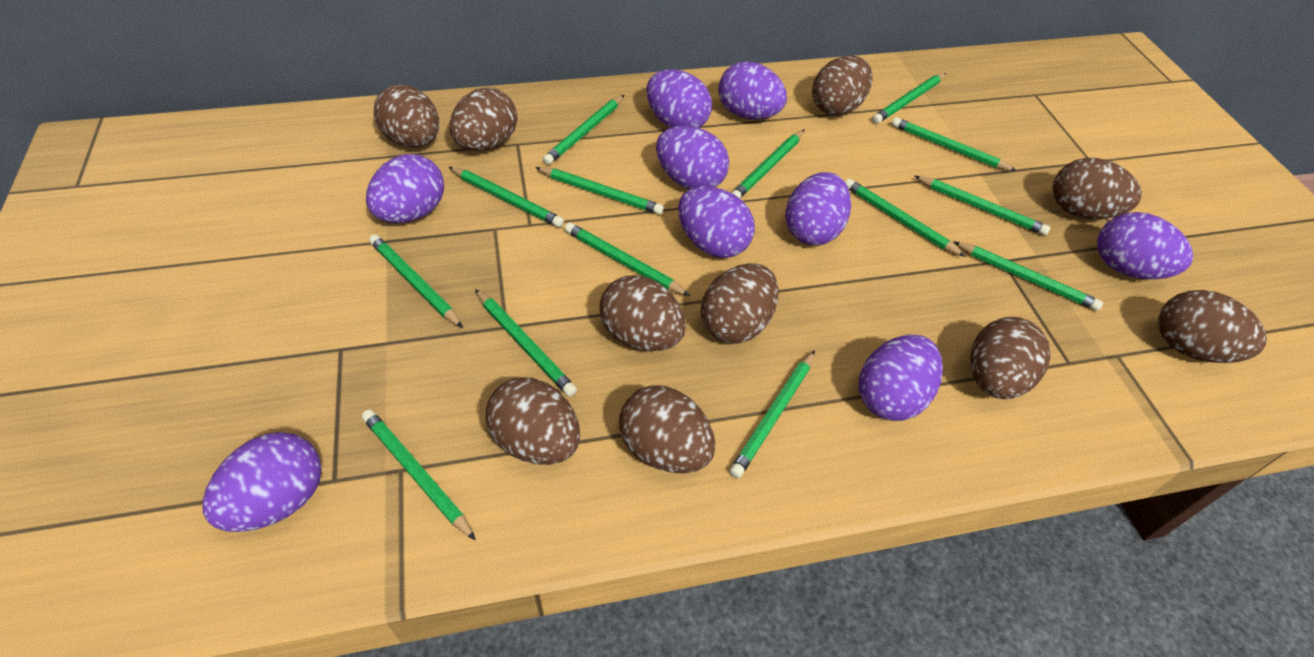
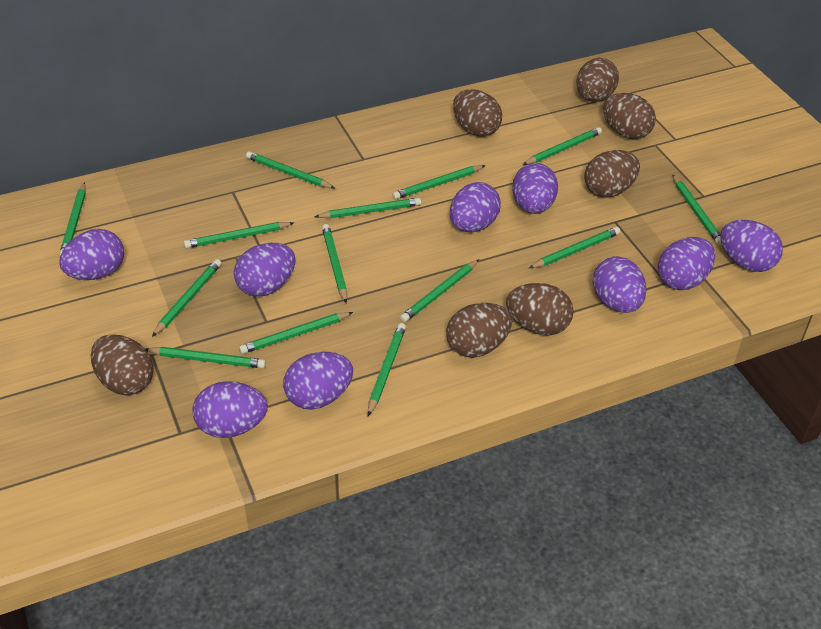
brown egg: [374,84,439,148] [450,87,517,151] [486,377,580,465] [600,275,686,351] [619,385,715,473] [701,263,779,344] [812,55,872,116] [970,317,1051,399] [1052,158,1142,219] [1158,290,1267,363] = 10 -> [91,335,154,395] [446,303,512,358] [453,89,502,137] [506,283,574,336] [576,58,619,102] [584,150,640,198] [603,93,656,139] = 7

